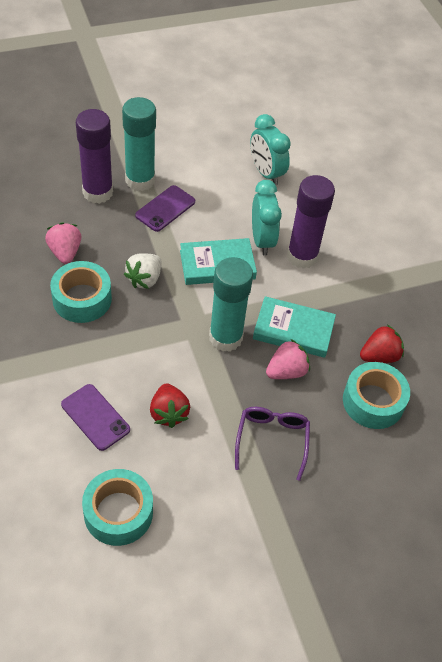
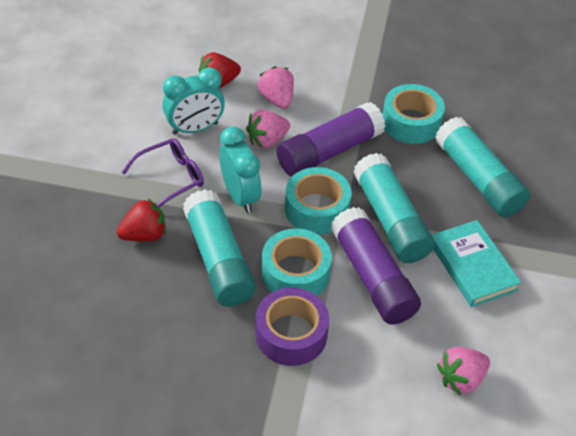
pink strawberry: [45,222,81,264] [266,339,310,379] = 2 -> [246,110,290,148] [258,66,294,109] [437,347,490,396] = 3
purple phone: [61,384,130,451] [135,185,195,232] = 2 -> none = 0
purple tape: none = 0 -> [255,287,329,366] = 1
turquoise book: [180,238,257,285] [253,296,336,358] = 2 -> [432,220,521,307] = 1
turquoise glue stick: [122,97,156,191] [209,257,253,352] = 2 -> [183,189,256,306] [353,153,434,263] [435,117,530,217] = 3
white strawberry: [124,253,162,289] = 1 -> none = 0

